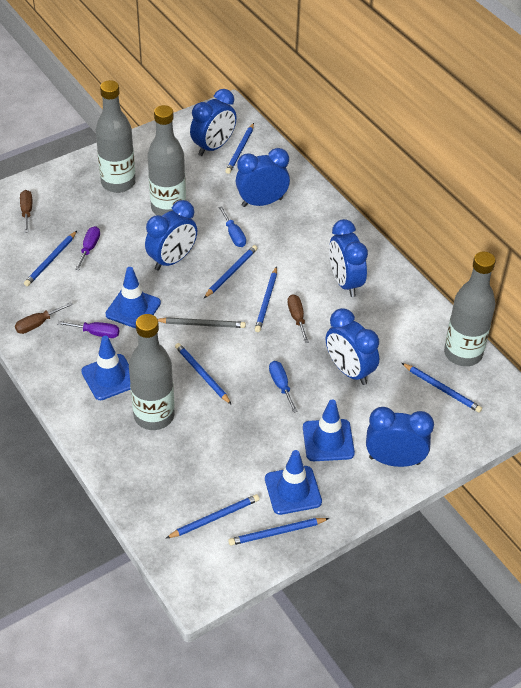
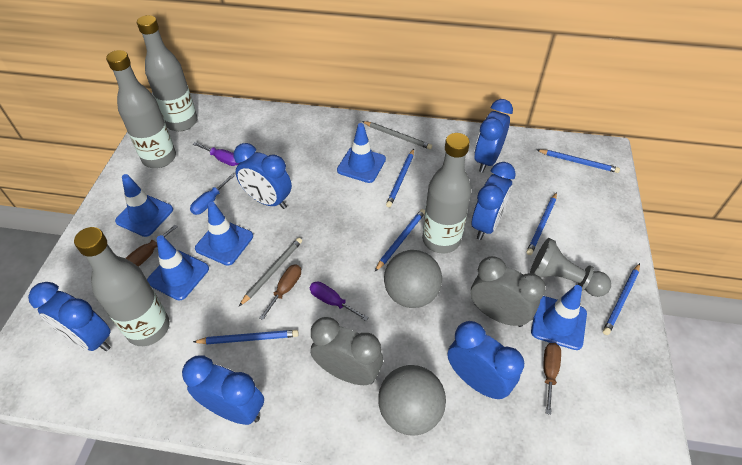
blue pencil: [24,231,77,286] [166,494,260,538] [175,343,232,405] [204,245,258,298] [225,123,254,174] [228,518,329,546] [255,266,277,332] [402,363,482,413] = 8 -> [193,330,298,344] [375,209,425,271] [386,149,414,207] [526,192,557,255] [537,149,620,173] [603,263,640,335] = 6
blue screwdriver: [219,207,246,247] [269,361,298,413] = 2 -> [190,174,235,215] = 1
blue traffic cone: [81,336,131,400] [105,267,161,328] [265,450,322,515] [303,399,355,461] = 4 -> [115,174,173,237] [147,235,209,300] [195,202,253,266] [337,123,386,183] [531,285,587,350] = 5
grey ball: none = 0 -> [378,365,446,435] [384,250,442,308] = 2
grey clock: none = 0 -> [311,317,383,385] [471,256,546,327] = 2
grey pawn: none = 0 -> [530,238,611,297] = 1
grey pencil: [158,317,246,328] = 1 -> [239,238,302,306] [362,121,432,150] = 2

